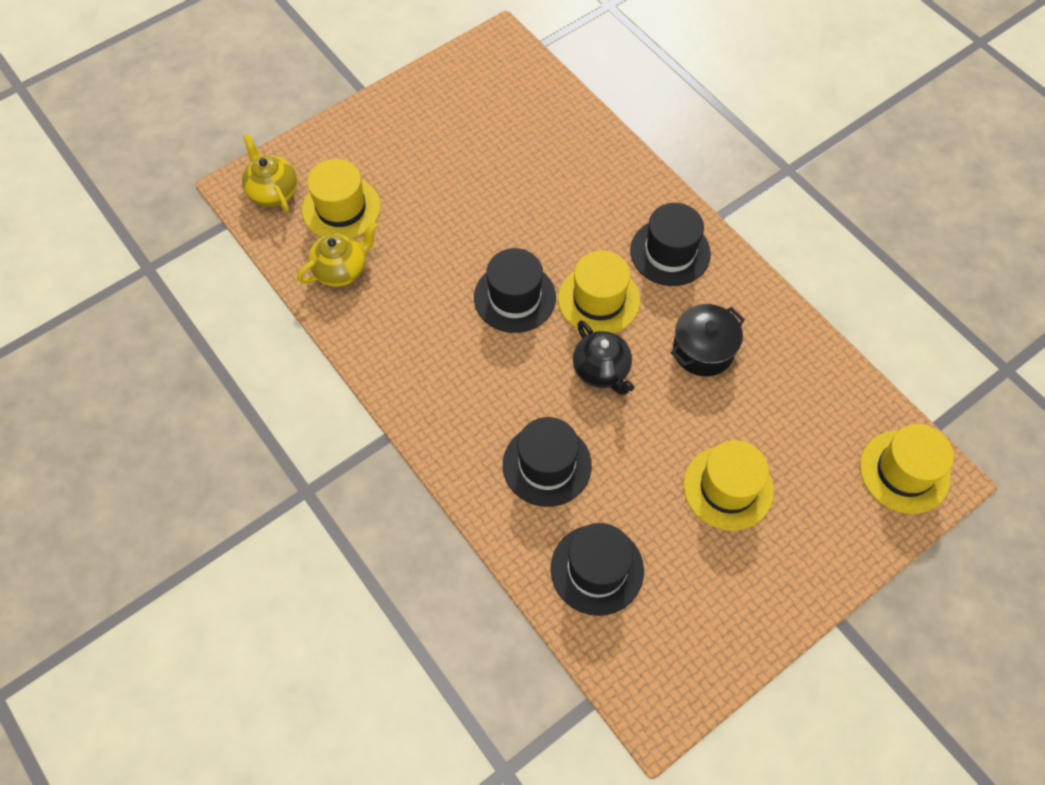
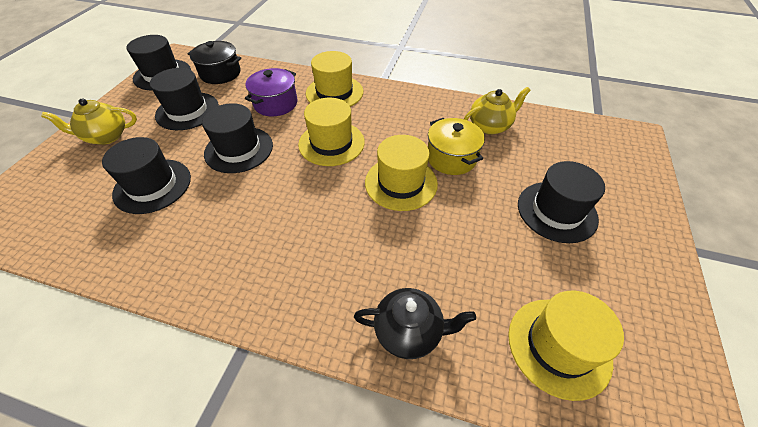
black hat: [474,248,556,333] [503,417,592,507] [551,523,644,616] [630,203,711,286] = 4 -> [102,137,191,214] [126,35,191,90] [150,68,219,130] [202,103,273,173] [518,161,605,243] = 5
purple pot: none = 0 -> [245,68,297,116] = 1
yellow pot: none = 0 -> [428,118,485,175] = 1

